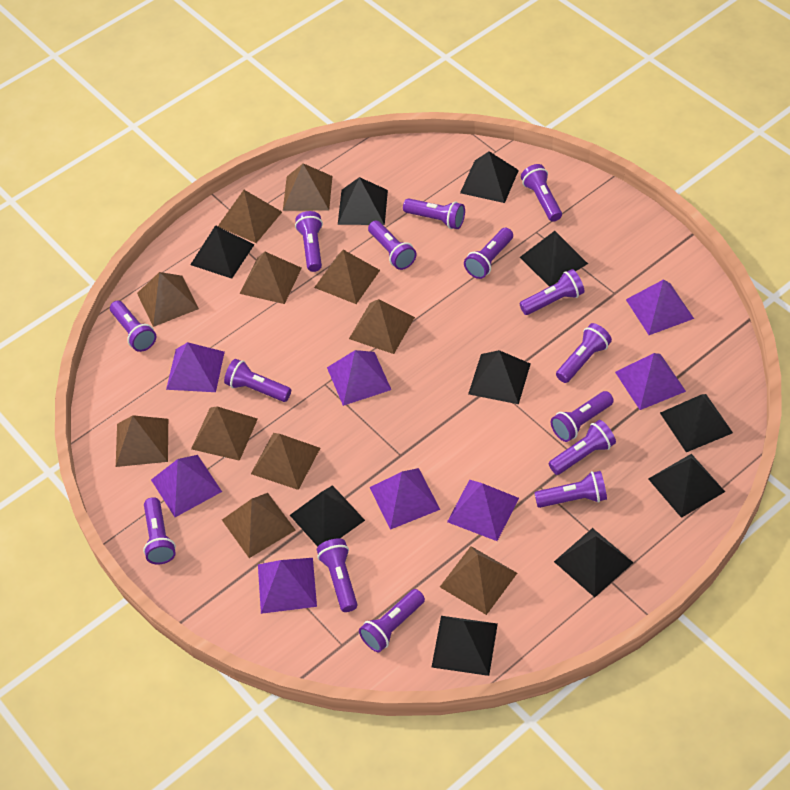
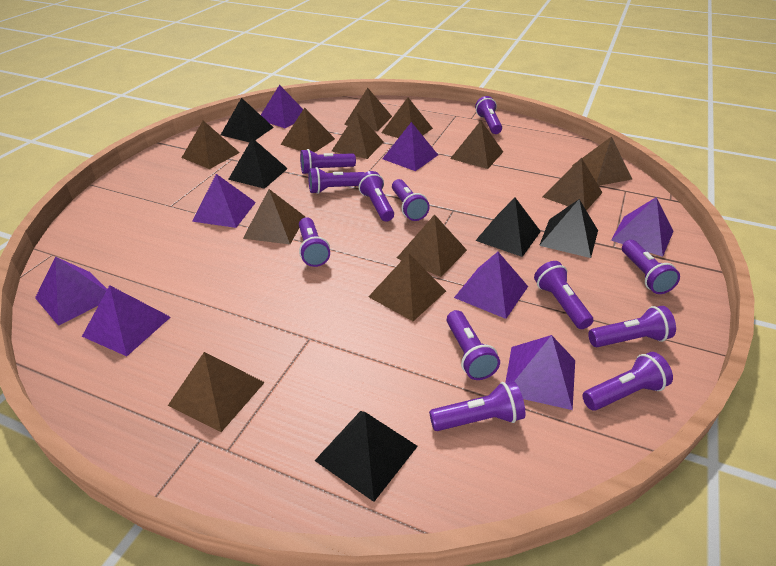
black pyramid: [190,225,254,279] [290,485,365,547] [338,177,388,225] [432,616,498,676] [460,151,519,203] [468,350,530,404] [520,231,588,287] [554,528,634,597] [648,454,725,518] [660,394,733,452] = 10 -> [221,98,274,142] [228,138,288,189] [314,411,418,502] [475,198,541,257] [539,199,598,258] = 5
brown pyramid: [116,415,168,467] [137,272,199,327] [191,406,258,461] [218,190,282,243] [222,493,295,558] [239,252,302,304] [251,433,320,490] [283,163,332,211] [314,250,380,304] [349,299,415,354] [440,546,517,615] = 11 -> [168,352,265,432] [182,121,240,169] [243,189,305,244] [280,108,335,153] [332,112,384,159] [344,88,392,131] [368,253,446,321] [381,98,433,138] [397,214,467,277] [450,121,503,169] [542,158,603,211] [572,136,633,186] = 12
purple flashlight: [110,301,156,352] [143,497,176,565] [224,359,291,402] [295,211,323,272] [317,539,357,612] [359,589,425,652] [368,221,417,270] [403,198,465,229] [464,228,513,279] [520,269,584,315] [521,164,562,222] [534,471,607,508] [549,420,616,475] [551,391,614,442] [556,323,612,383] = 15 -> [299,217,330,267] [300,149,356,174] [308,167,365,194] [358,171,394,222] [392,179,430,221] [429,381,525,431] [447,310,500,380] [475,96,502,134] [534,261,593,329] [583,352,673,411] [588,306,676,347] [622,240,680,294] = 12

